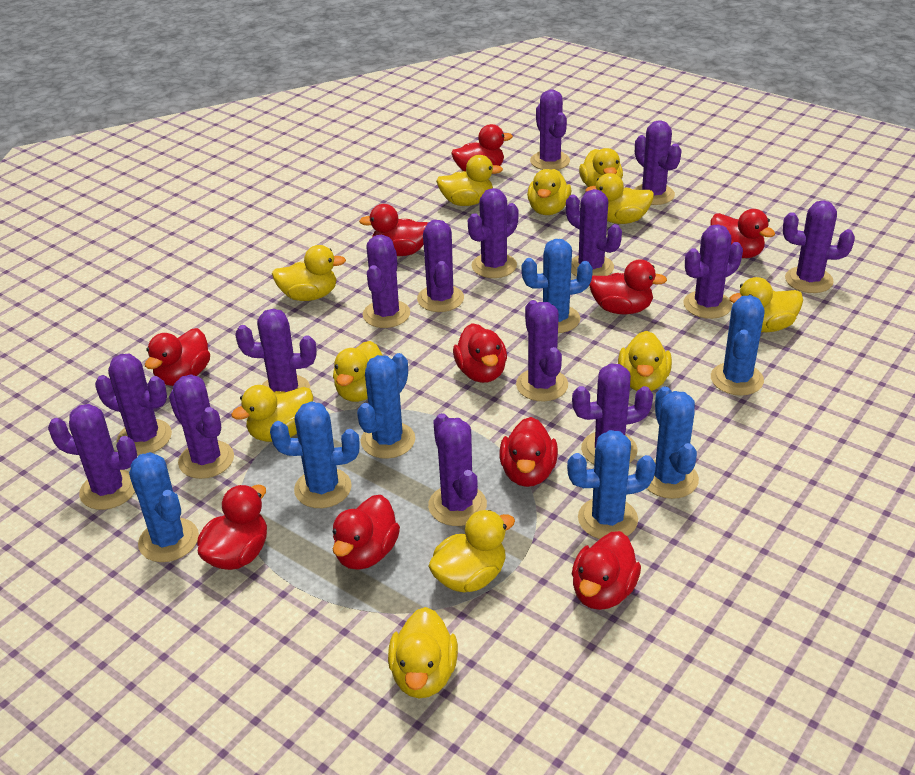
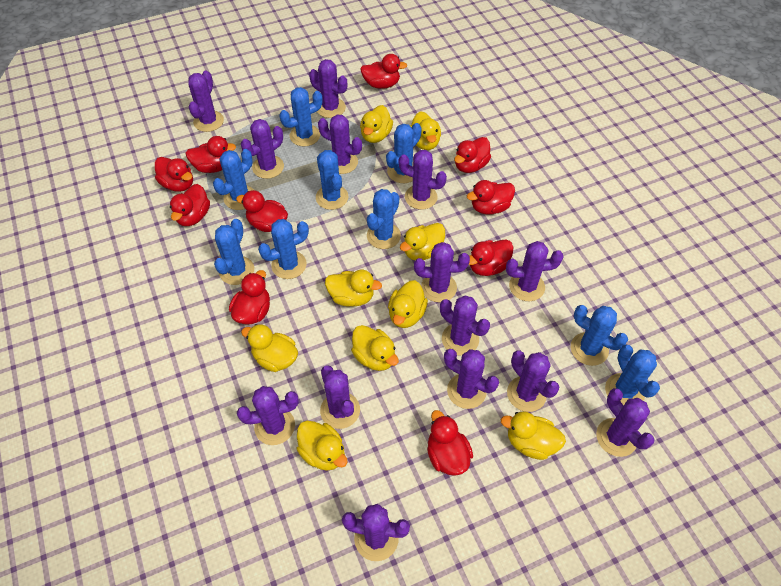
blue cactus: [129,452,199,562] [270,401,359,508] [357,353,415,459] [522,239,593,333] [567,430,656,539] [646,386,699,499] [711,295,765,396] = 7 -> [213,149,254,210] [214,219,254,285] [258,219,309,279] [279,87,323,146] [316,150,348,210] [367,189,401,249] [386,123,422,183] [571,305,628,366] [605,345,660,405] = 9
purple cactus: [48,404,137,510] [95,354,172,455] [169,374,234,479] [235,309,316,392] [362,235,410,328] [417,220,464,312] [428,413,487,526] [468,188,519,278] [516,300,568,401] [530,90,570,170] [566,189,622,277] [572,363,653,464] [634,120,682,205] [683,224,743,319] [783,200,855,293] = 15 -> [188,71,224,132] [237,386,299,445] [241,119,284,179] [309,59,347,118] [318,115,362,174] [320,365,360,429] [342,504,410,561] [399,150,447,210] [414,242,470,302] [440,295,490,355] [444,349,499,409] [506,241,564,301] [507,351,559,412] [596,388,655,457] = 14
yellow duck: [231,385,313,442] [272,245,346,301] [333,341,383,402] [388,607,458,698] [428,510,515,593] [436,155,503,206] [527,169,571,215] [579,148,623,187] [585,173,654,224] [618,331,672,391] [729,277,803,332] = 11 -> [241,324,298,372] [296,421,348,471] [325,270,382,306] [351,325,399,371] [360,105,393,143] [388,280,428,328] [400,223,445,260] [410,111,441,150] [500,411,566,460] = 9

